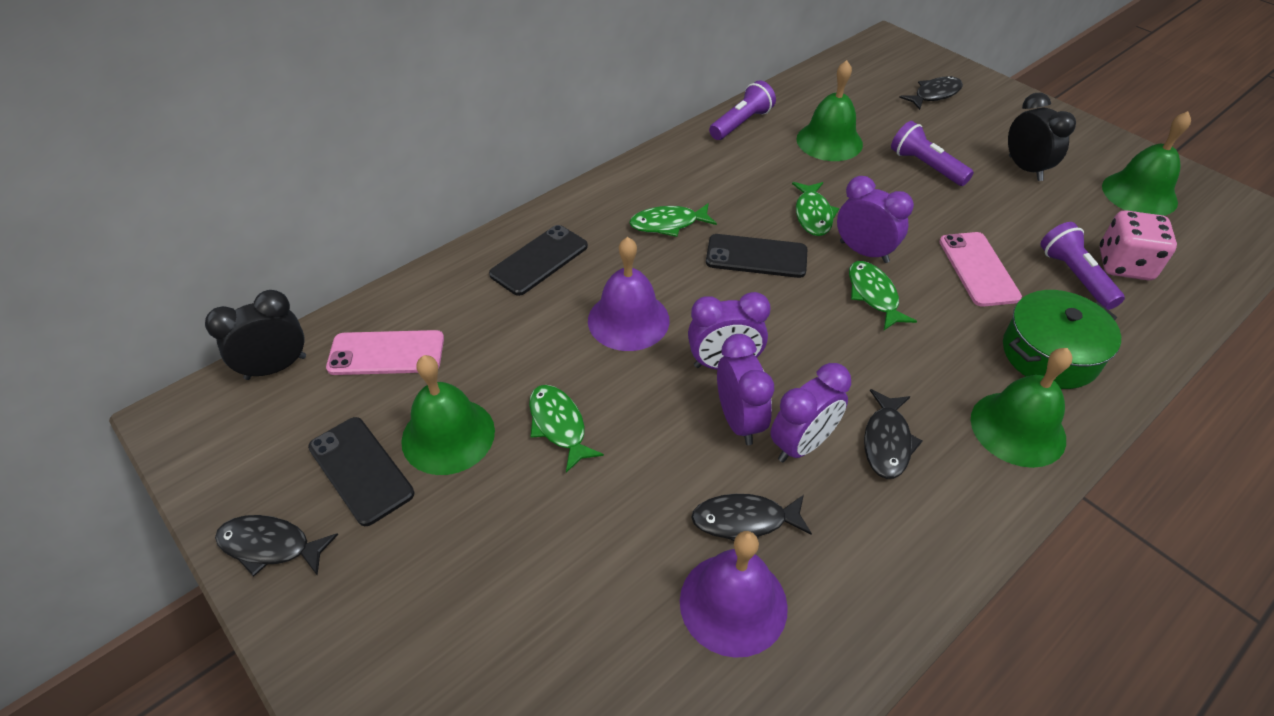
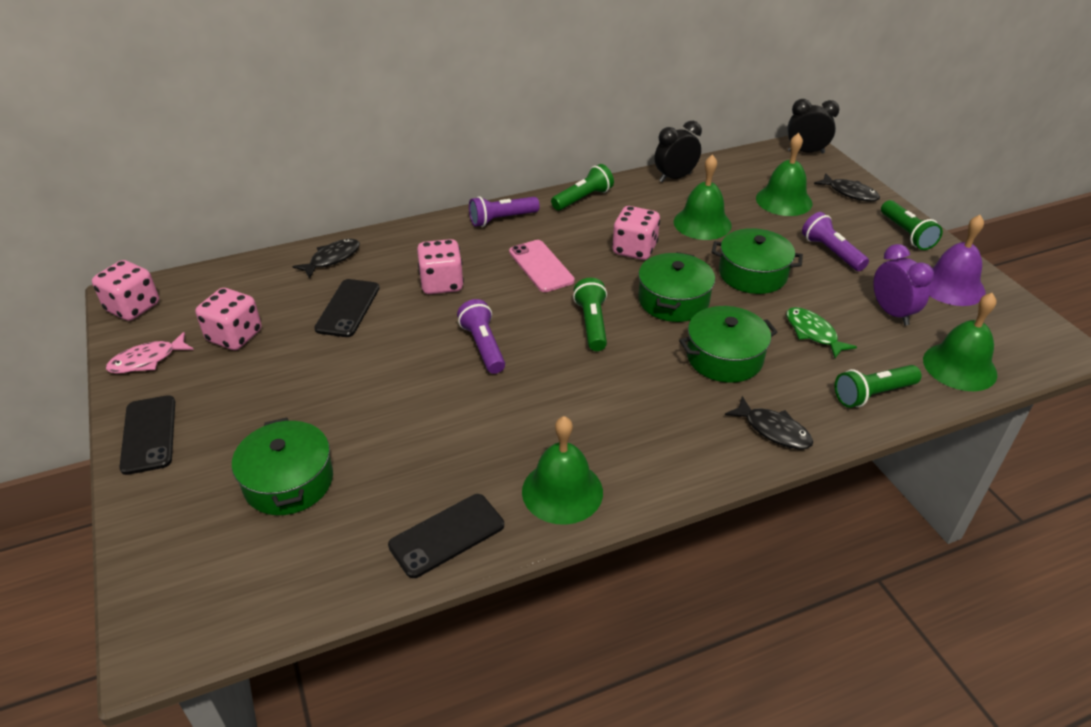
black fish: [215,515,338,577] [691,494,812,541] [864,389,922,479] [899,76,963,110] = 4 -> [293,239,360,279] [725,396,813,449] [814,173,880,202] = 3
green fish: [529,385,604,473] [629,203,717,237] [792,182,839,236] [849,261,917,330] = 4 -> [786,307,857,358] = 1
green flashlight: none = 0 -> [551,164,614,211] [573,278,607,351] [834,365,922,408] [881,200,943,250] = 4
green pot: [1003,290,1121,389] = 1 -> [232,417,333,515] [638,252,715,322] [679,306,778,383] [712,228,803,294] = 4
pink dice: [1100,210,1177,280] = 1 -> [92,260,159,321] [195,288,262,350] [417,239,464,294] [612,206,660,260] = 4
pink fish: none = 0 -> [106,332,194,374] = 1
pink phone: [326,330,444,375] [939,232,1022,307] = 2 -> [509,240,575,292] = 1
purple bell: [588,237,670,351] [680,531,788,658] = 2 -> [929,215,985,306] = 1
purple clock: [688,292,771,369] [717,334,774,445] [770,363,851,462] [837,176,914,263] = 4 -> [873,244,934,325] = 1

